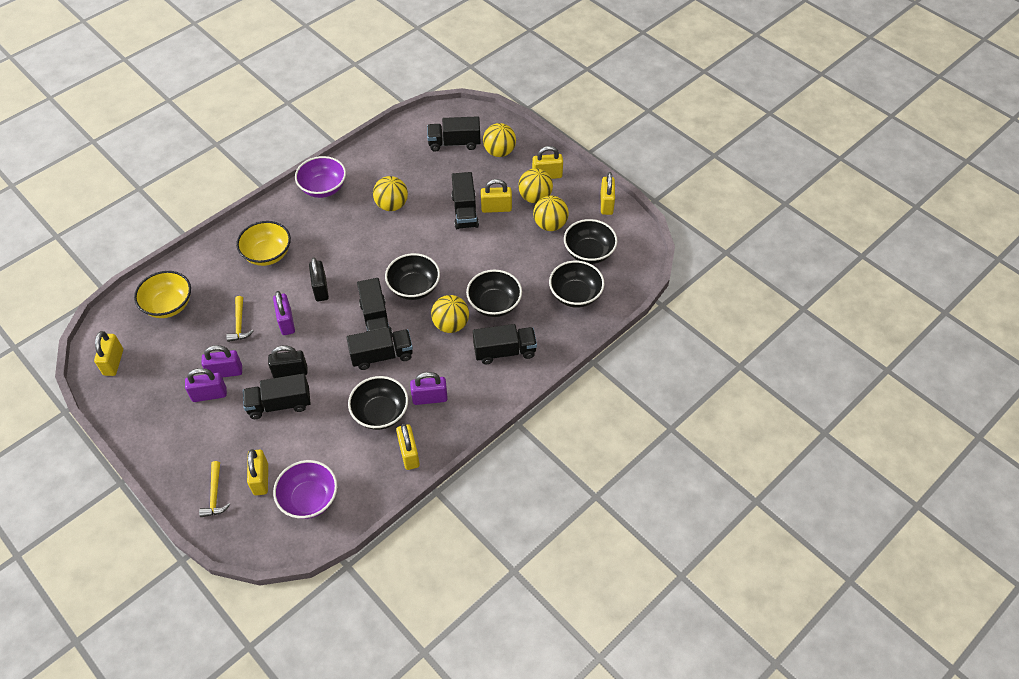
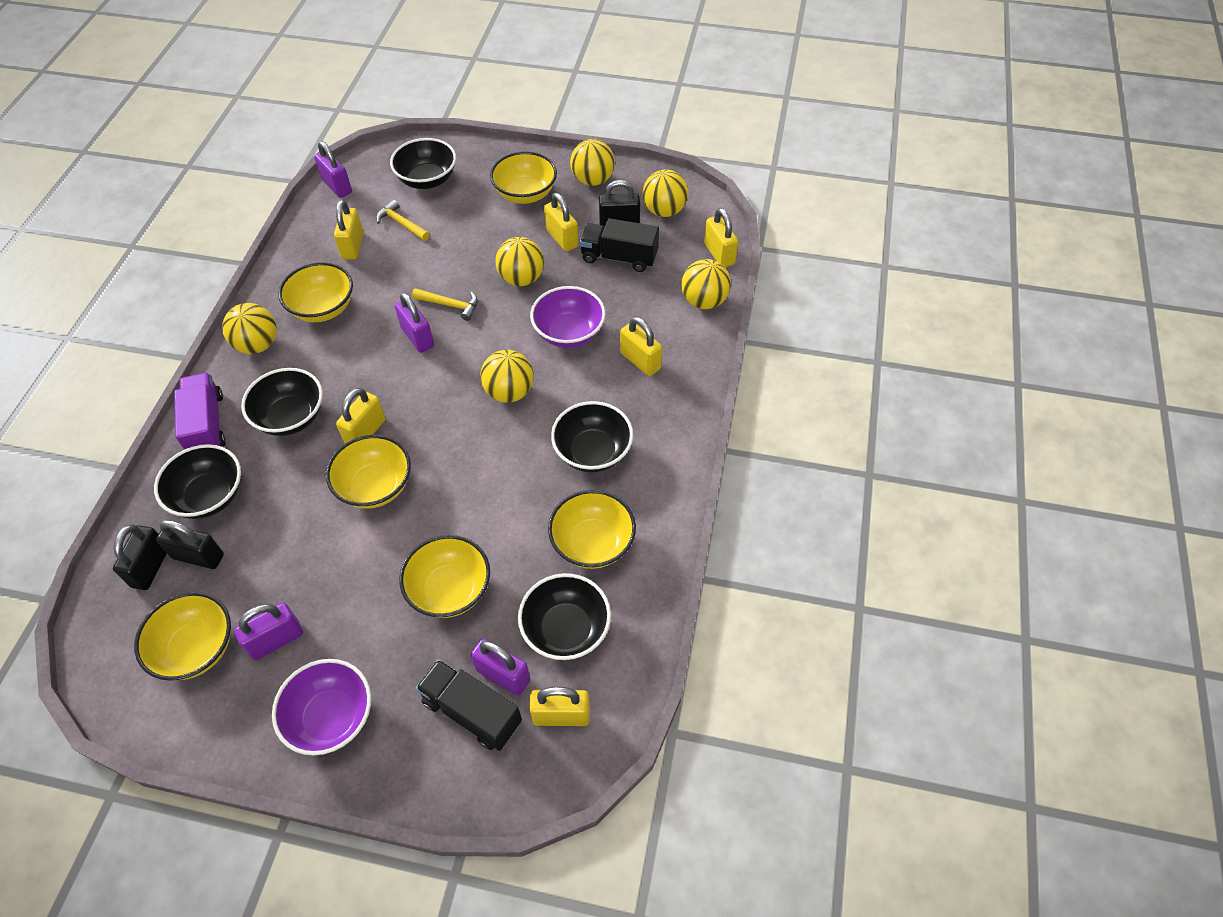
black padlock: [268,345,308,378] [309,258,329,302] = 2 -> [113,524,167,590] [156,520,224,569] [599,180,640,227] = 3
black truck: [243,373,311,419] [347,328,413,370] [357,278,393,337] [427,116,481,152] [451,172,479,229] [473,324,537,364] = 6 -> [416,659,522,751] [580,218,659,272] = 2
purple truck: none = 0 -> [174,373,226,450] = 1
yellow ball: [373,176,408,211] [431,295,469,333] [483,123,516,157] [518,168,553,203] [533,196,569,231] = 5 -> [222,303,277,354] [480,350,534,403] [495,237,544,286] [570,139,615,186] [643,170,688,217] [681,259,731,309] = 6
yellow bowl: [134,271,191,318] [236,221,291,266] = 2 -> [134,592,231,681] [278,262,353,322] [326,435,411,509] [399,535,490,618] [490,151,557,204] [548,490,636,569] = 6

